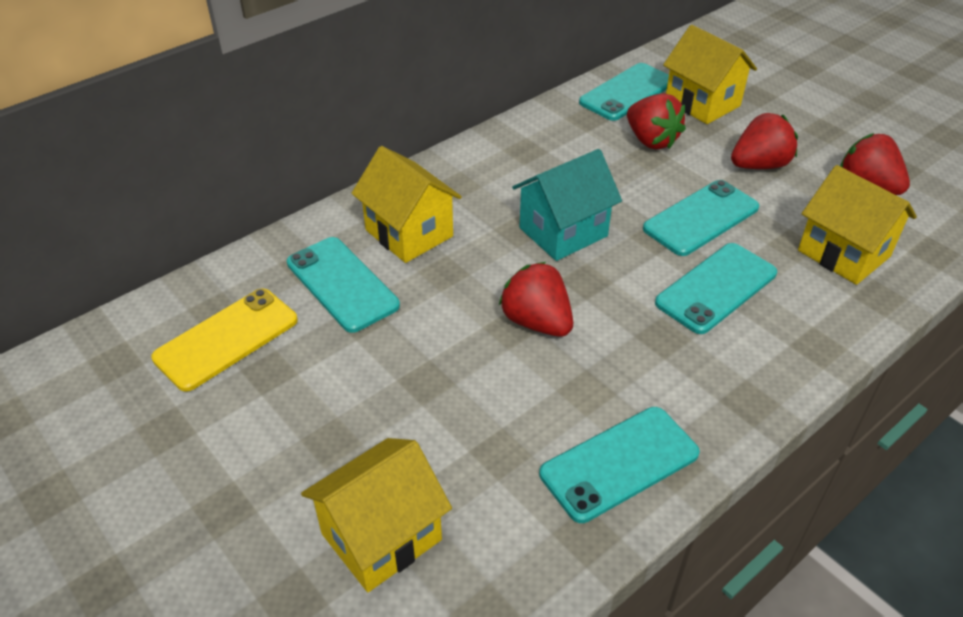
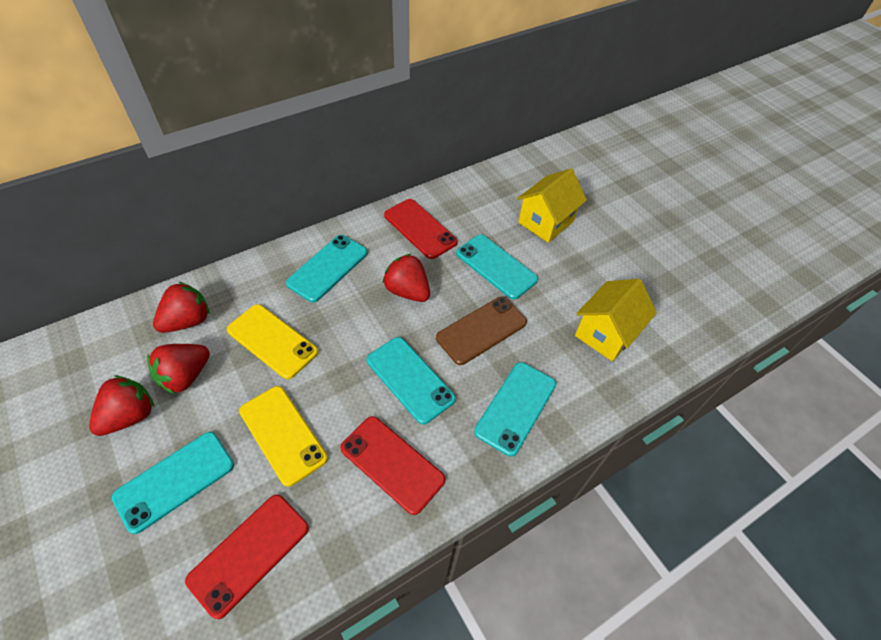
brown phone: none = 0 -> [436,296,527,365] = 1
red phone: none = 0 -> [185,494,309,619] [340,416,445,515] [384,199,458,259] = 3
turquoise house: [512,149,622,261] = 1 -> none = 0
yellow house: [301,438,452,592] [351,146,462,263] [663,25,757,124] [798,165,917,285] = 4 -> [517,169,587,243] [575,279,657,362] = 2
yellow phone: [151,288,298,392] = 1 -> [227,304,318,379] [239,386,328,487] = 2

